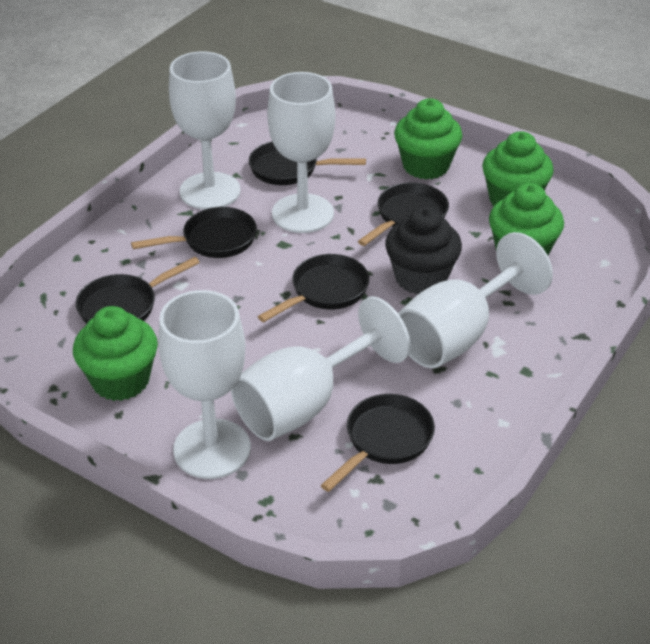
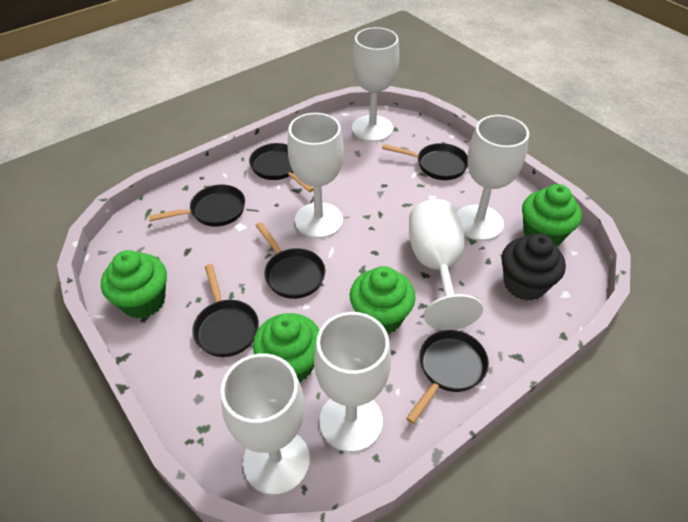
white goblet: [158,290,251,479] [169,51,241,210] [231,296,411,441] [267,72,335,233] [398,232,553,368] = 5 -> [221,353,310,495] [287,113,344,238] [314,312,391,452] [352,27,399,142] [409,199,483,330] [457,115,529,241] = 6

